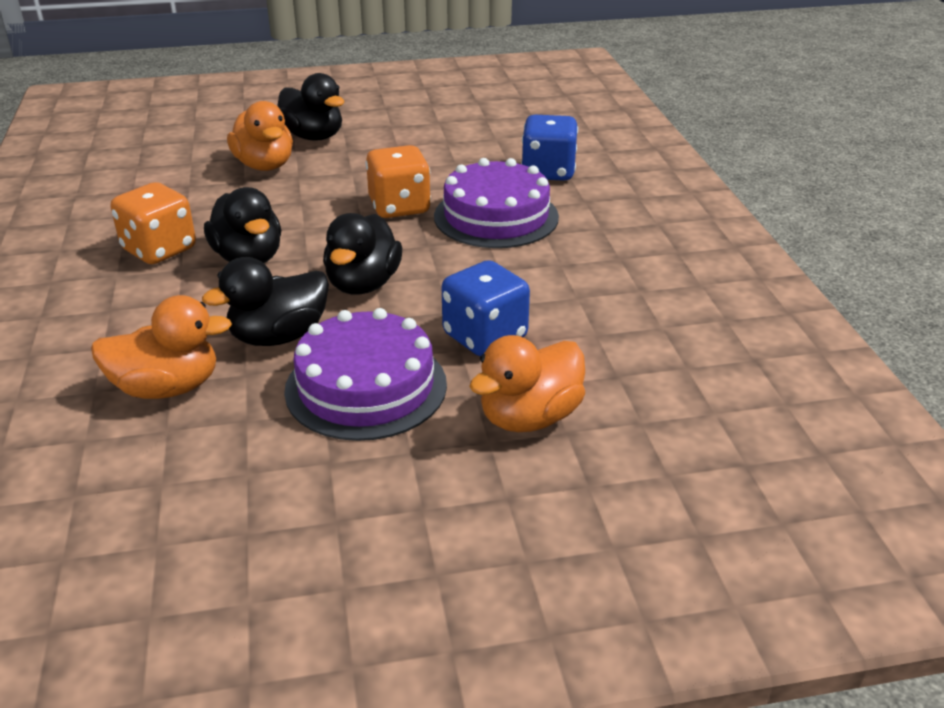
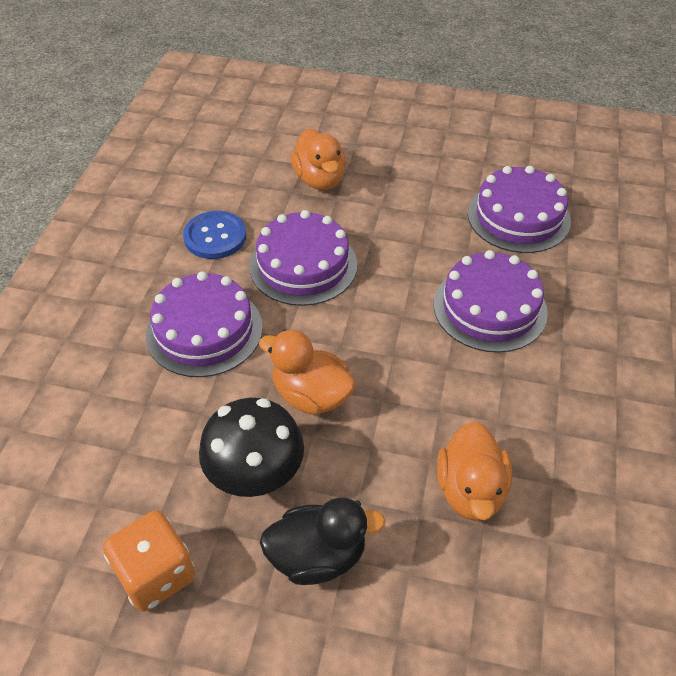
black duck: [202,257,329,346] [204,187,281,263] [278,73,344,141] [323,213,402,294] = 4 -> [260,498,386,585] = 1
black mushroom: none = 0 -> [199,398,304,497] = 1
blue button: none = 0 -> [183,211,246,259] = 1
blue dice: [442,260,530,356] [521,115,578,181] = 2 -> none = 0
orange dice: [111,182,196,264] [365,145,431,218] = 2 -> [103,511,195,612] = 1
purple cake: [284,308,447,441] [434,158,559,248] = 2 -> [146,271,263,377] [249,210,357,306] [434,250,548,353] [468,166,571,253] = 4

